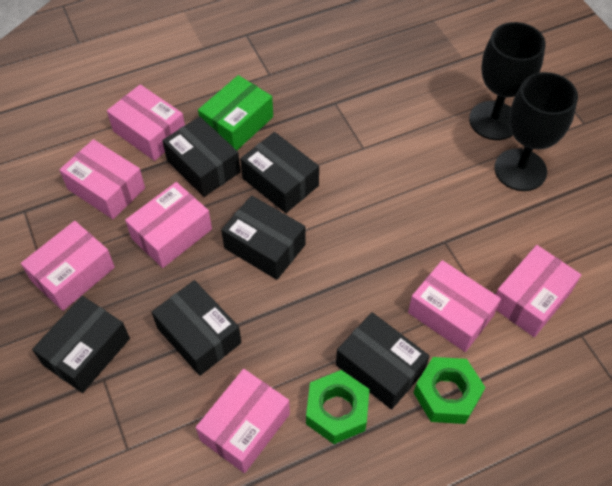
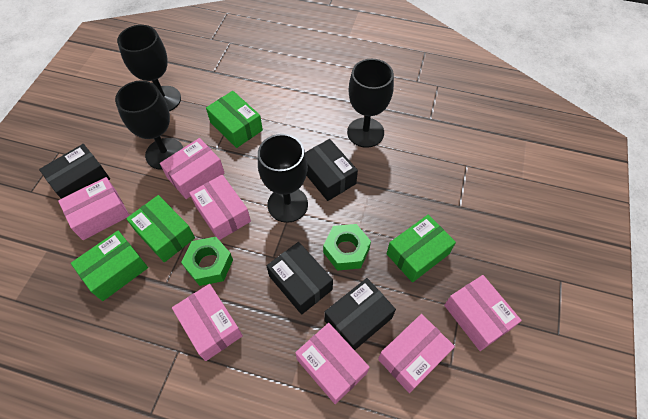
black box: [32,296,130,393] [152,280,242,376] [162,116,241,197] [221,196,306,280] [240,132,319,213] [336,312,430,410] = 6 -> [39,144,110,199] [267,242,333,315] [305,139,358,201] [324,278,396,350] = 4
black goblet: [469,22,546,140] [494,72,578,191] = 2 -> [115,80,183,170] [117,25,181,111] [258,134,308,223] [347,59,394,148] = 4
green box: [198,75,273,150] = 1 -> [71,231,148,301] [126,195,195,263] [206,91,263,148] [387,215,456,282] = 4

